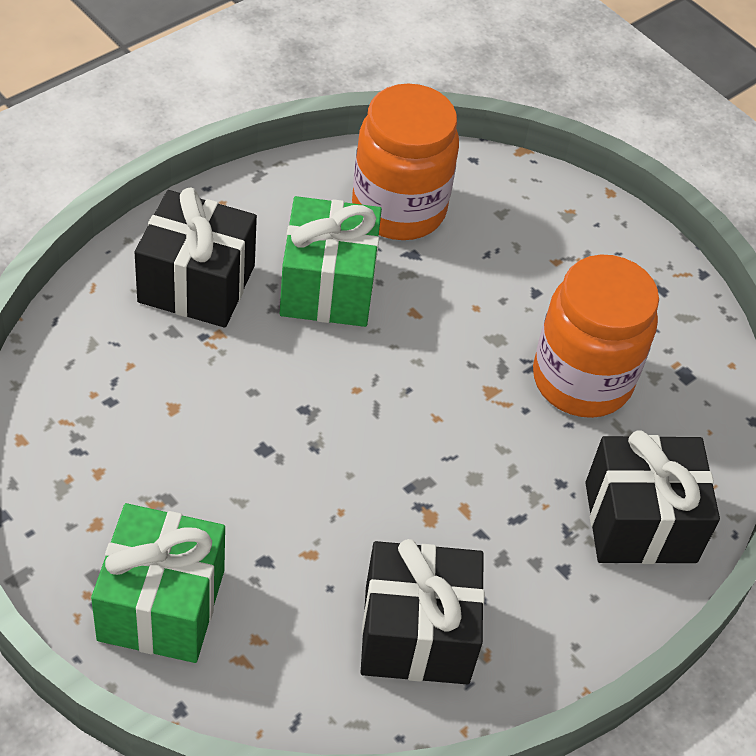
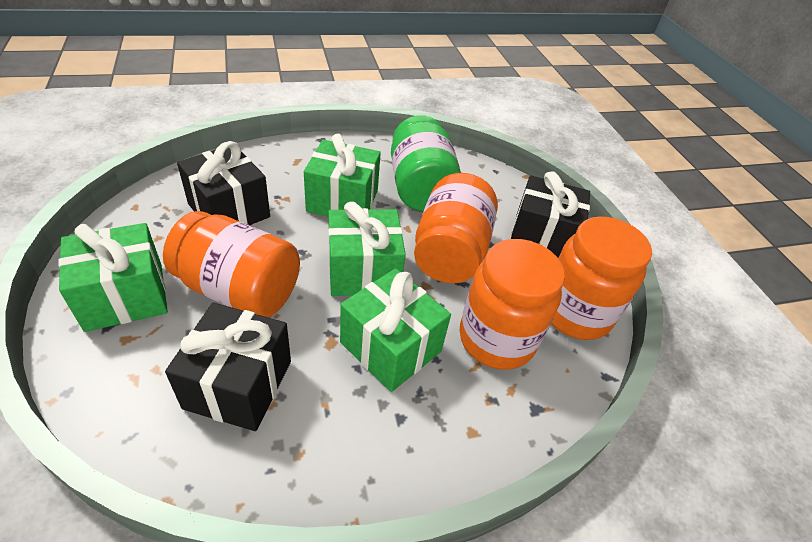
green gift: [91,503,225,663] [280,196,382,327] = 2 -> [58,223,168,332] [304,134,381,216] [328,201,406,296] [340,268,451,392] = 4
green jar: none = 0 -> [391,115,461,211] = 1
orange jar: [352,84,459,240] [533,255,659,418] = 2 -> [163,211,300,317] [414,173,498,283] [459,239,565,370] [551,217,652,340] = 4

